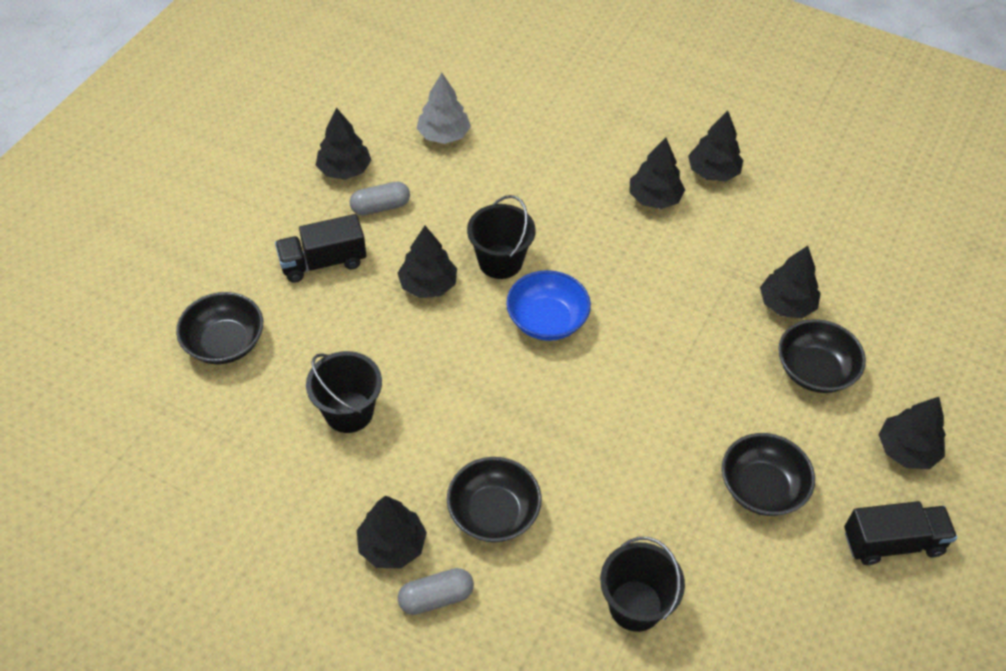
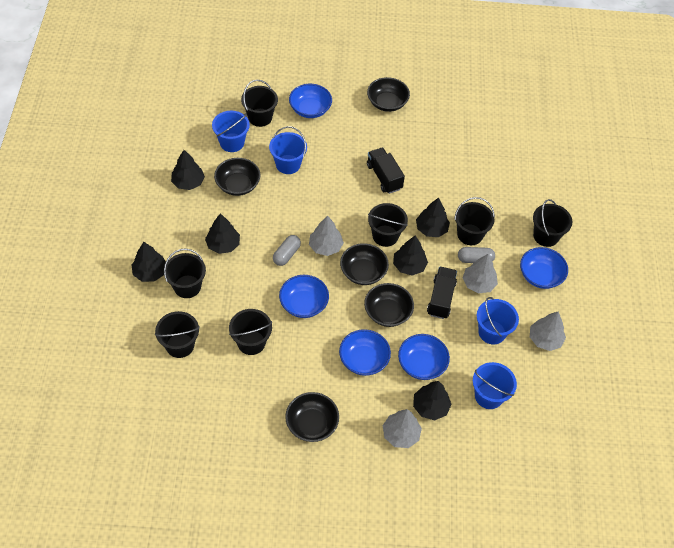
black bowl: [176,292,263,364] [447,457,542,542] [722,433,815,516] [778,319,866,393] = 4 -> [214,158,260,196] [285,392,339,442] [340,243,389,285] [364,283,414,327] [367,77,410,112] = 5
black bucket: [306,351,382,433] [467,195,536,279] [600,537,685,632] = 3 -> [155,311,200,358] [164,248,206,298] [229,309,272,355] [241,80,278,127] [368,203,408,247] [454,197,495,245] [533,199,572,247] = 7
black tree: [316,107,371,180] [357,495,427,569] [398,226,457,298] [629,137,685,209] [688,111,743,181] [760,246,820,318] [879,397,946,469] = 7 -> [132,242,166,282] [171,150,205,190] [205,213,240,254] [393,235,428,276] [413,381,452,420] [416,198,450,237] = 6
blue bowl: [506,270,591,341] = 1 -> [279,275,329,318] [289,84,332,118] [339,329,391,376] [398,334,450,380] [520,247,568,289] = 5
blue bucket: none = 0 -> [212,111,250,152] [269,126,307,174] [473,362,517,409] [477,297,519,345] = 4
grey tree: [416,73,471,144] = 1 -> [309,216,344,256] [383,409,422,448] [463,254,498,293] [530,311,566,351] = 4

